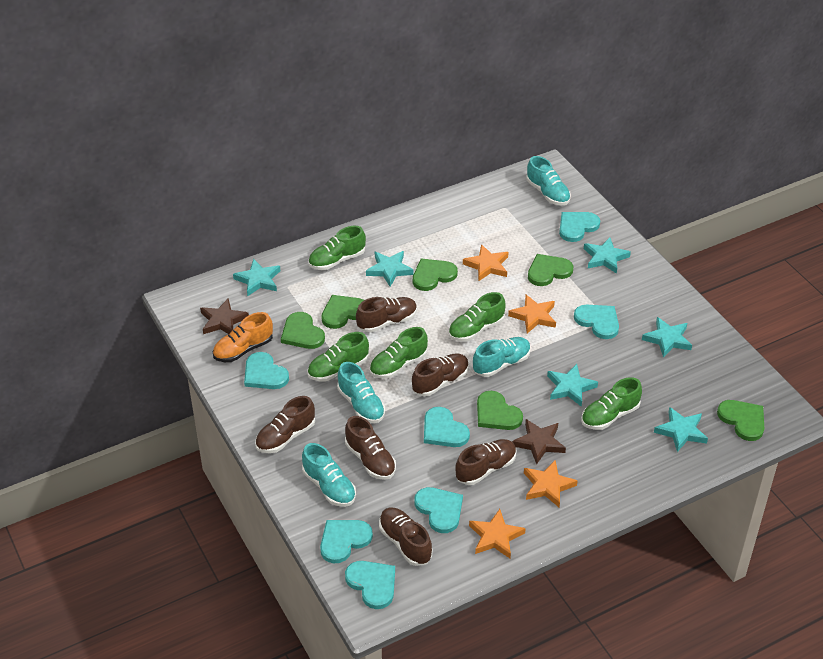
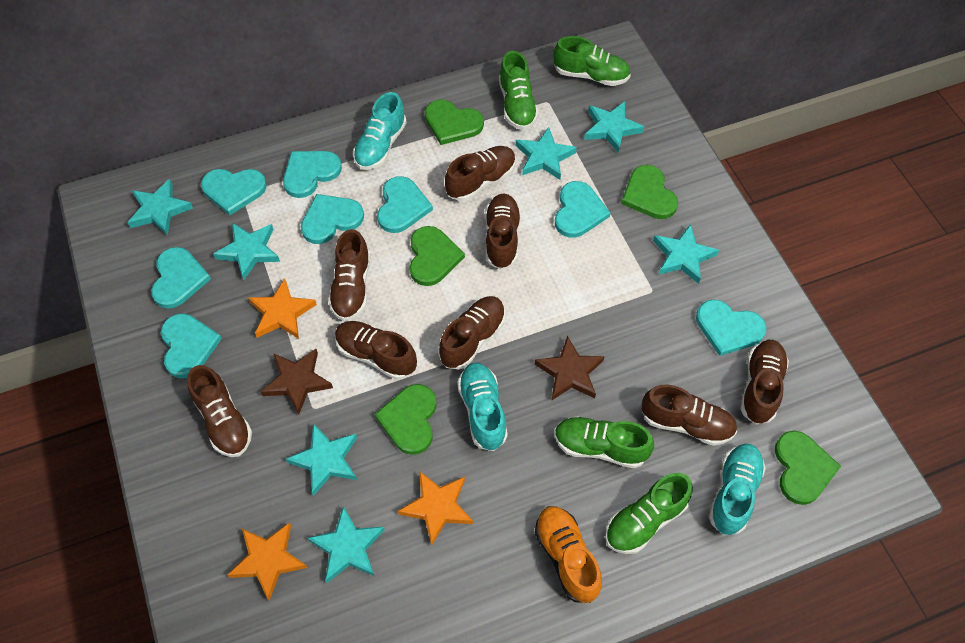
brown shoe: [255,396,315,453] [345,416,396,480] [356,297,417,333] [379,507,432,566] [412,353,469,396] [455,439,517,485] = 6 -> [187,365,252,457] [328,229,370,321] [335,321,417,380] [439,296,506,370] [445,146,516,201] [485,193,521,270] [641,385,737,446] [740,340,789,425] = 8
green heart: [281,312,325,349] [321,295,364,329] [413,259,458,291] [477,391,523,430] [528,254,573,286] [717,400,764,441] = 6 -> [375,384,437,455] [409,226,465,286] [425,99,484,145] [621,165,678,219] [775,431,841,505] = 5
green shoe: [307,332,369,382] [308,226,366,270] [370,327,428,379] [448,292,505,342] [581,377,642,430] = 5 -> [499,51,538,130] [554,36,631,86] [554,416,654,468] [605,473,693,554] = 4
orange star: [463,244,508,282] [469,509,526,558] [508,295,556,333] [524,460,578,507] = 4 -> [227,523,307,601] [248,278,317,339] [398,471,473,546] = 3
turquoise heart: [244,352,289,389] [320,520,373,563] [345,561,395,609] [414,487,463,533] [424,407,470,447] [559,212,600,242] [574,305,619,339] = 7 -> [151,247,211,309] [161,313,222,378] [201,169,267,215] [283,151,342,198] [301,194,364,244] [377,176,433,233] [555,181,610,238] [696,299,766,356] = 8
turquoise shoe: [302,443,356,507] [337,362,385,423] [473,337,531,377] [526,156,571,206] = 4 -> [353,92,407,170] [457,363,508,451] [709,443,766,535] = 3
turquoise star: [233,259,280,297] [366,251,414,287] [547,364,598,407] [584,237,631,274] [642,317,692,357] [654,407,708,452] = 6 -> [127,179,193,236] [213,223,280,280] [286,423,357,496] [308,506,385,583] [516,127,577,180] [584,102,644,153] [653,224,719,284] = 7

